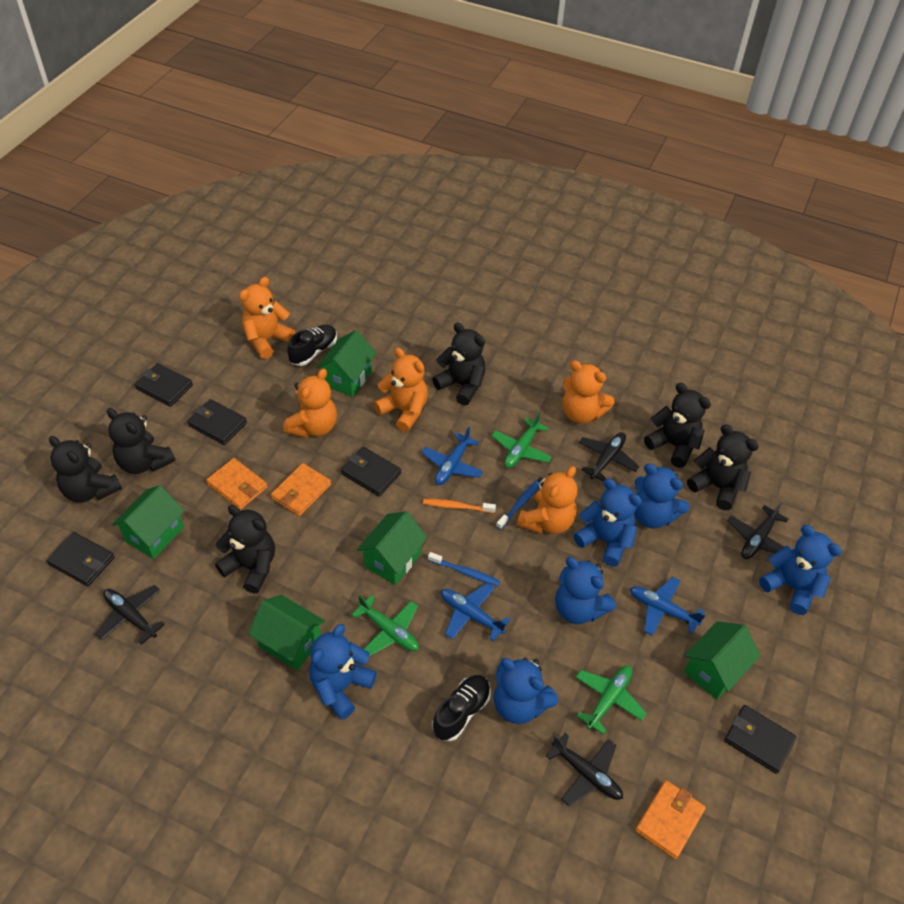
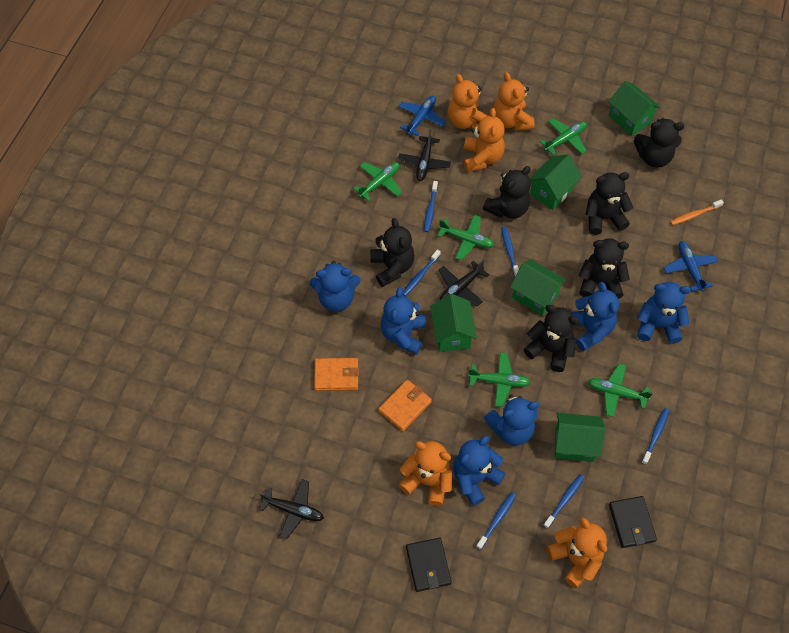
black plane: [95,585,165,645] [546,733,623,806] [579,432,640,482] [727,502,788,559] = 4 -> [259,479,324,540] [398,129,451,181] [438,260,489,306] = 3
black shoe: [287,325,337,366] [432,675,491,741] = 2 -> none = 0
black wallet: [46,532,114,586] [135,363,193,407] [187,399,247,445] [341,447,401,496] [724,705,797,774] = 5 -> [406,538,451,592] [609,496,657,548] = 2
blue plane: [421,427,483,485] [441,583,510,642] [630,577,705,636] = 3 -> [398,96,446,136] [664,241,718,291] = 2
blue toothbrush: [428,552,500,586] [496,480,540,530] = 2 -> [403,250,441,296] [424,181,438,232] [476,492,516,550] [501,226,519,277] [543,474,584,529] [641,408,669,465] = 6
green plane: [352,595,419,657] [491,412,552,468] [576,666,647,735] = 3 -> [353,162,402,201] [437,215,494,260] [468,353,531,407] [540,118,587,155] [588,363,653,417] = 5
orange wallet: [206,458,268,510] [271,463,331,516] [635,780,706,859] = 3 -> [314,358,359,391] [378,380,432,431] = 2

